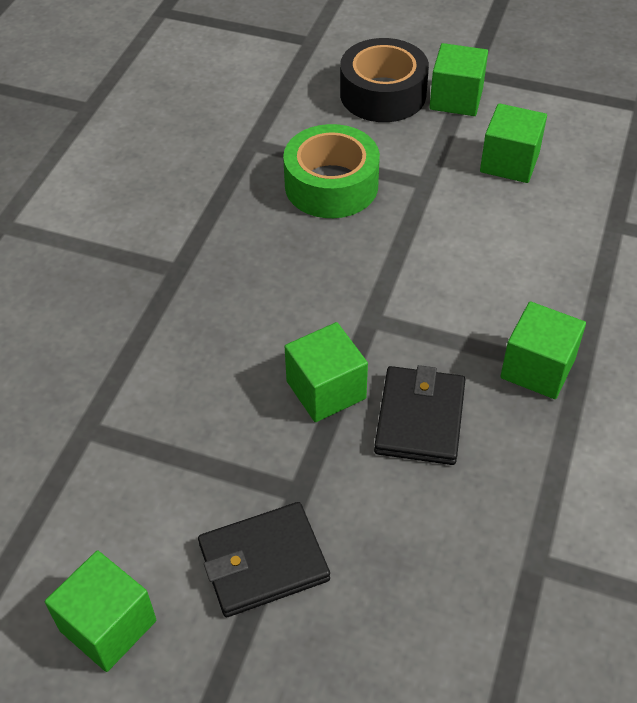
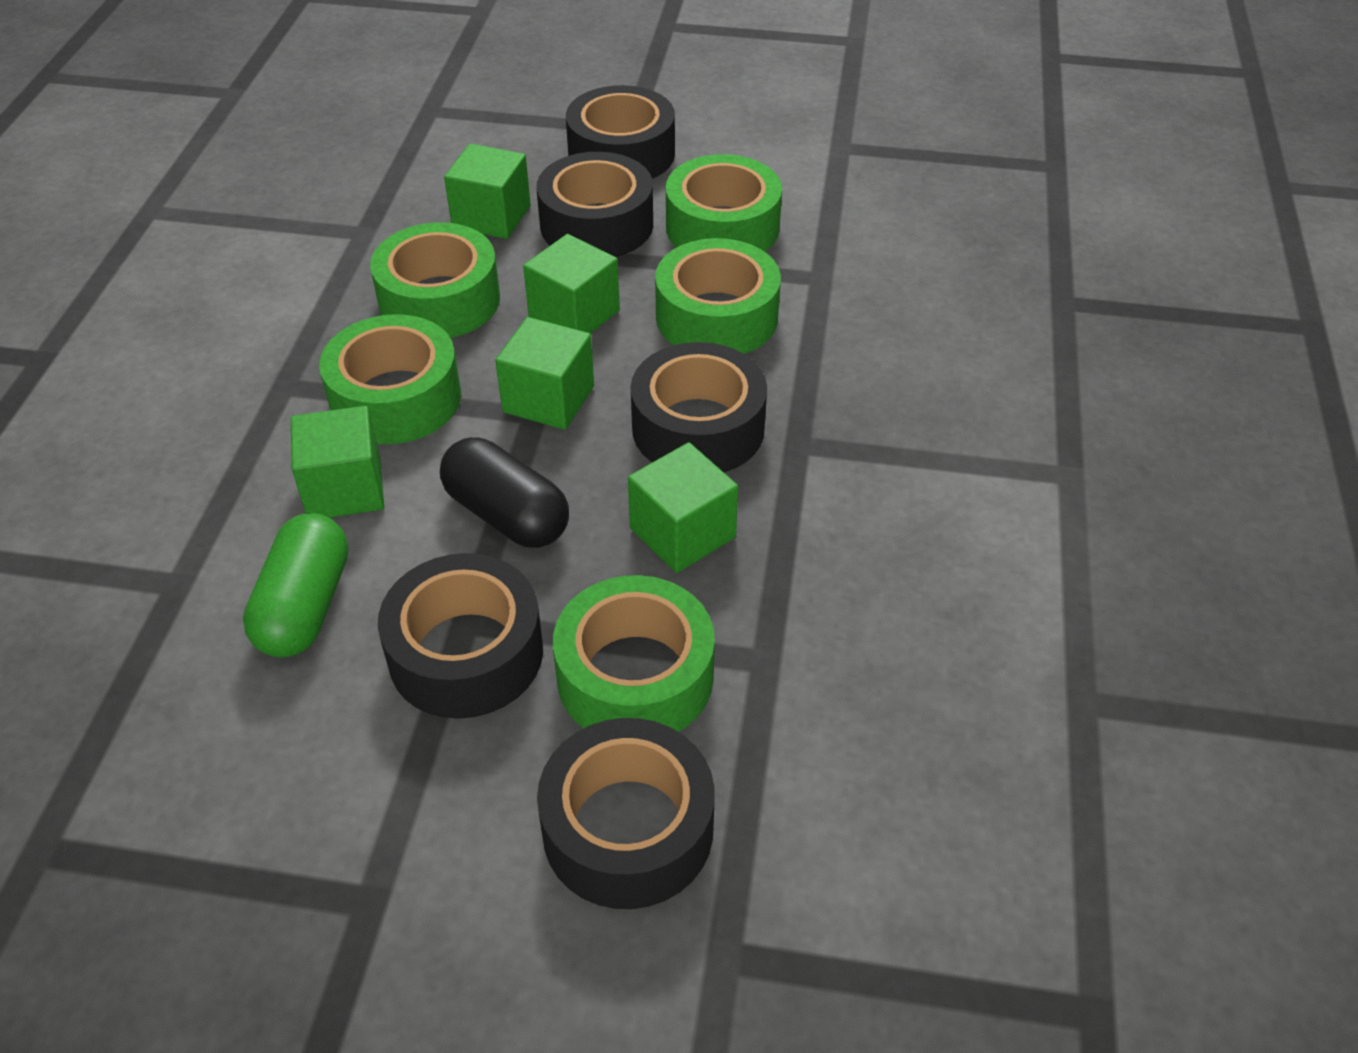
black capsule: none = 0 -> [440,437,569,548] = 1
black tape: [340,38,429,122] = 1 -> [378,553,543,719] [536,152,653,257] [537,718,715,909] [566,85,675,179] [631,342,767,472] = 5
black wallet: [198,502,330,617] [374,365,465,465] = 2 -> none = 0
green capsule: none = 0 -> [243,513,348,657] = 1
green tape: [283,124,380,218] = 1 -> [319,314,461,444] [370,222,500,338] [553,575,715,732] [655,238,781,354] [666,154,782,252] = 5

